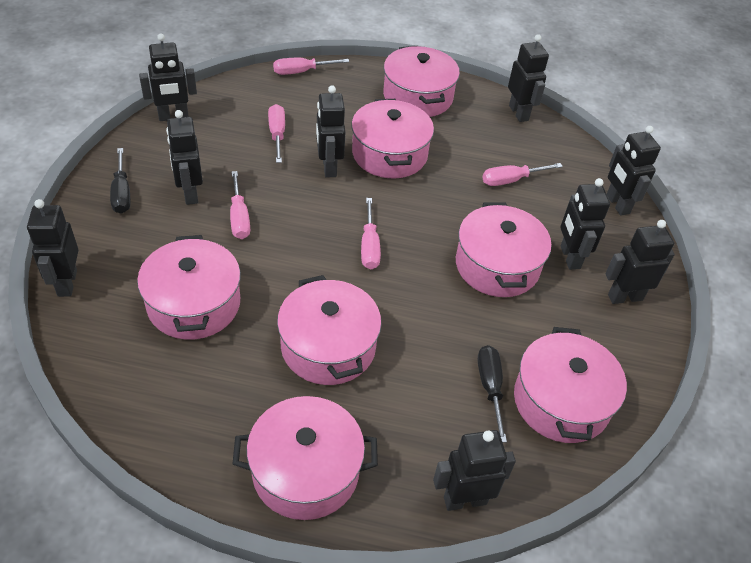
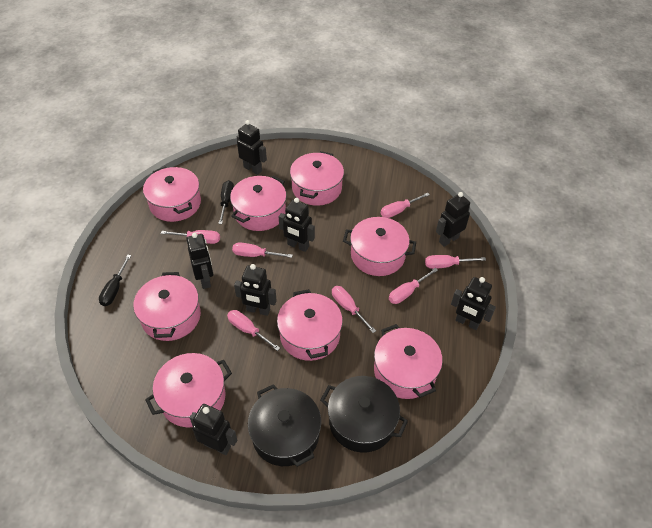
black pot: none = 0 -> [248,384,321,467] [320,376,408,453] = 2
black robot: [27,199,78,297] [139,34,197,121] [166,110,203,205] [316,85,346,178] [433,430,516,511] [508,34,549,122] [560,178,610,270] [605,220,675,304] [607,126,661,215] = 9 -> [186,233,213,289] [190,404,237,455] [234,264,277,316] [237,120,267,175] [279,198,315,252] [436,192,470,247] [451,277,496,330] = 7
pink pot: [137,235,241,340] [232,396,378,520] [277,275,382,385] [351,99,434,178] [383,46,460,117] [456,203,552,297] [514,327,627,443] = 7 -> [133,272,201,341] [143,166,201,222] [145,353,232,427] [230,176,287,231] [277,289,343,361] [290,151,344,206] [343,217,416,276] [374,324,443,399] = 8
pink screwdriver: [230,171,250,239] [268,104,285,163] [273,58,349,75] [361,198,381,269] [482,163,563,186] = 5 -> [161,230,220,244] [227,310,280,351] [232,242,293,258] [332,286,376,333] [381,193,430,218] [389,268,438,304] [425,255,486,269] = 7

